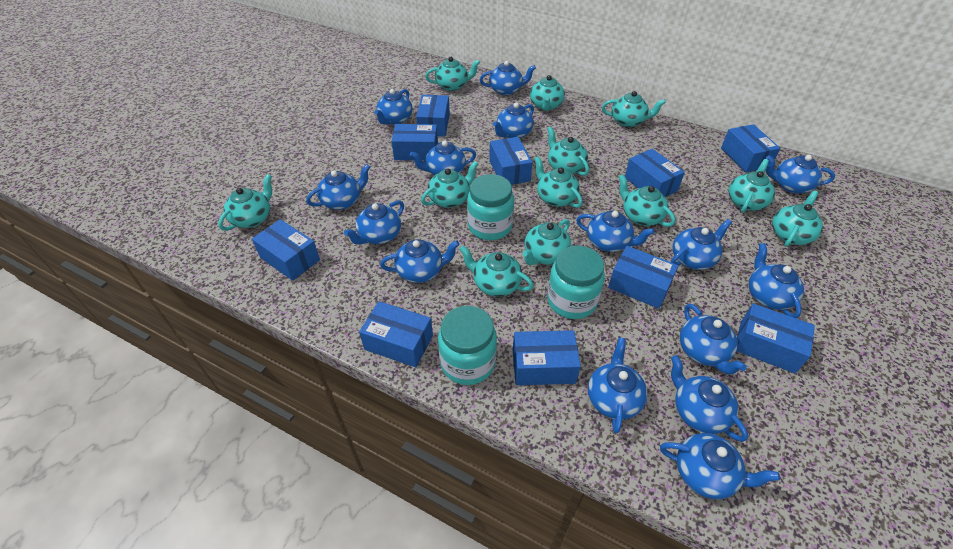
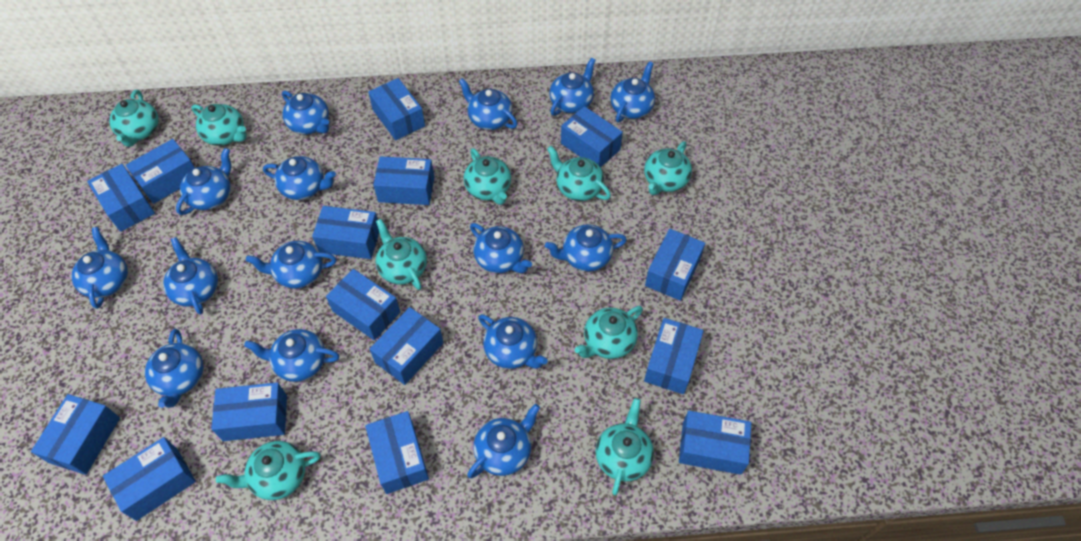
blue box: [252,219,320,281] [359,301,433,367] [391,124,438,161] [416,95,450,137] [489,137,533,185] [513,330,581,385] [608,246,678,309] [625,149,685,197] [721,124,780,173] [737,303,815,374] = 10 -> [31,394,120,475] [87,164,155,232] [103,437,196,521] [126,139,195,204] [211,382,287,441] [312,206,379,259] [326,269,400,341] [365,411,429,494] [368,78,425,140] [370,307,443,385] [373,156,434,205] [561,106,623,168] [644,318,704,394] [645,229,705,301] [679,410,751,475] = 15
turquoise jar: [438,306,497,385] [467,174,514,240] [547,246,605,319] = 3 -> none = 0
turquoise teapot: [218,174,272,231] [421,161,478,208] [425,57,480,91] [459,246,534,297] [523,219,571,265] [530,75,565,111] [534,156,583,208] [547,127,589,176] [602,91,666,127] [619,174,675,227] [728,159,775,213] [772,191,823,247] = 12 -> [109,90,159,147] [191,104,246,146] [216,441,321,500] [376,219,427,290] [464,148,511,205] [547,146,611,201] [575,306,643,359] [595,398,654,495] [644,141,692,195] = 9

